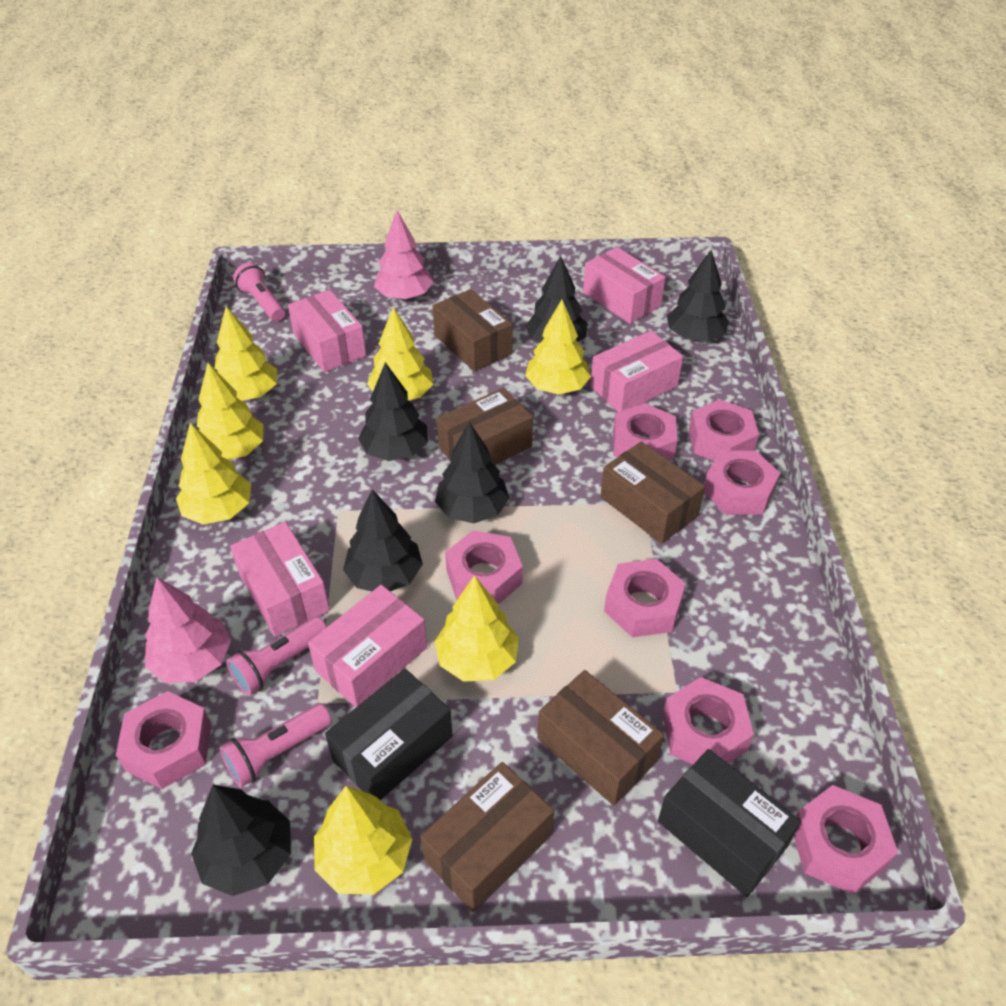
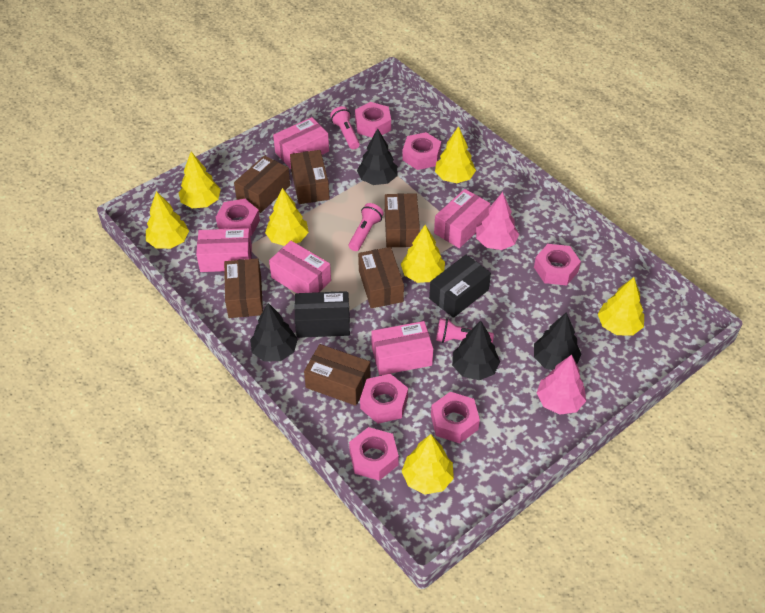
black tree: [191,785,291,896] [343,489,423,591] [358,362,428,461] [435,421,510,523] [525,256,587,343] [667,250,729,341] = 6 -> [250,303,298,361] [357,128,398,185] [452,321,500,380] [534,312,581,370] = 4
brown box: [420,762,554,912] [433,289,513,372] [437,388,533,465] [537,670,664,806] [600,441,705,544] = 5 -> [224,258,263,318] [234,155,290,213] [290,150,330,204] [304,344,370,406] [358,247,404,308] [385,193,420,247] = 6
pink nut: [116,691,211,789] [445,530,523,605] [604,559,686,637] [613,403,677,460] [663,677,754,764] [689,399,759,461] [704,451,780,515] [794,785,898,895] = 8 -> [216,199,260,236] [349,427,399,481] [355,102,391,137] [360,374,408,424] [402,132,441,170] [431,392,480,444] [534,244,581,285] = 7

